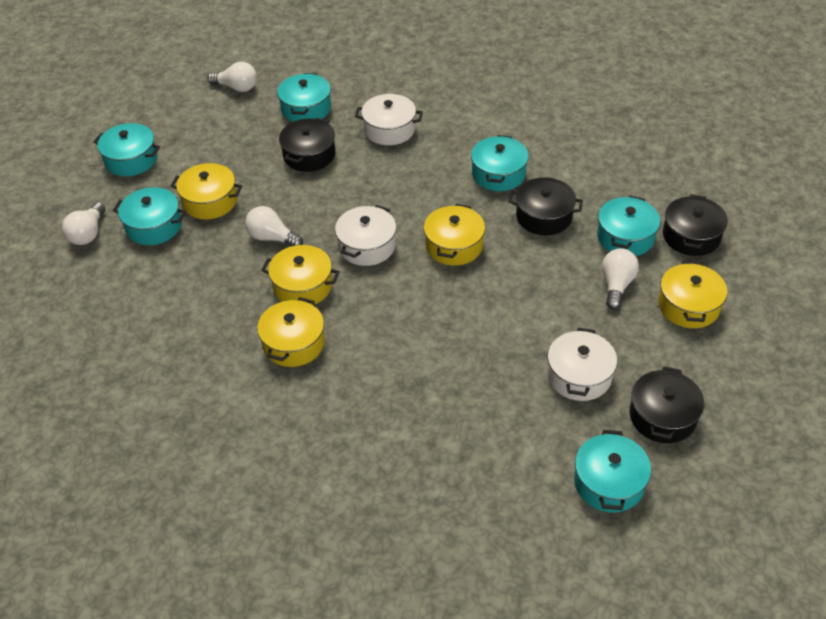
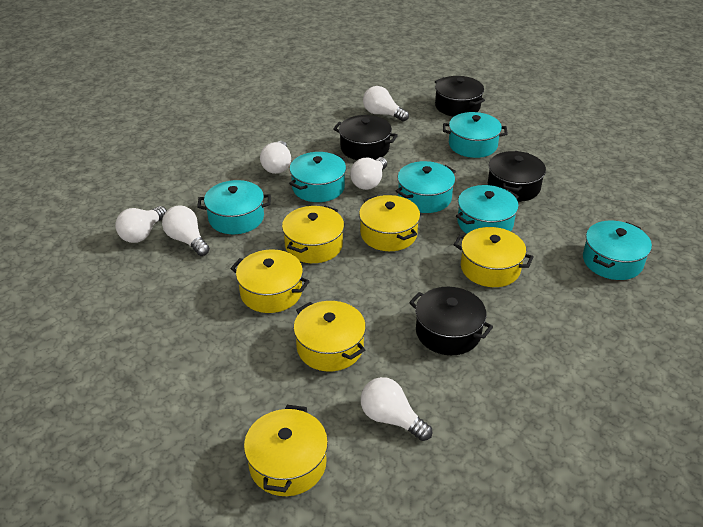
white light bulb: [62,202,105,245] [207,62,257,92] [245,206,303,246] [602,248,639,310] = 4 -> [115,206,167,243] [162,205,210,256] [260,141,291,174] [350,157,387,190] [361,377,432,441] [363,86,409,122] = 6
white pot: [335,205,396,266] [355,94,423,145] [547,328,617,401] = 3 -> none = 0
yellow pot: [170,163,243,219] [257,297,325,367] [261,245,340,305] [424,204,485,266] [658,261,727,328] = 5 -> [231,249,310,313] [244,405,328,496] [282,205,344,263] [293,301,366,371] [359,195,420,251] [453,227,534,287] = 6

